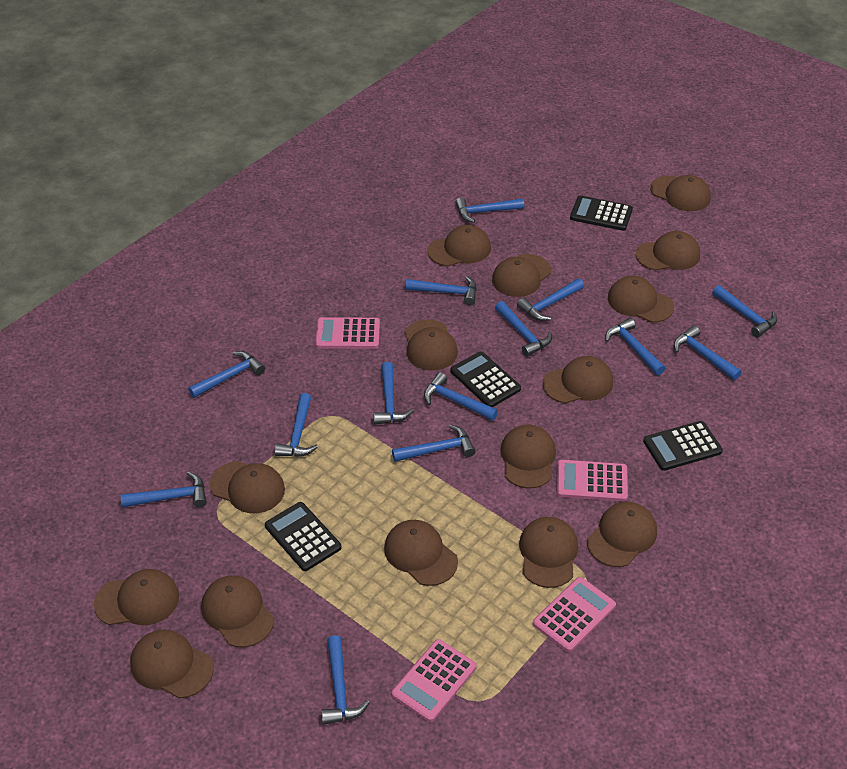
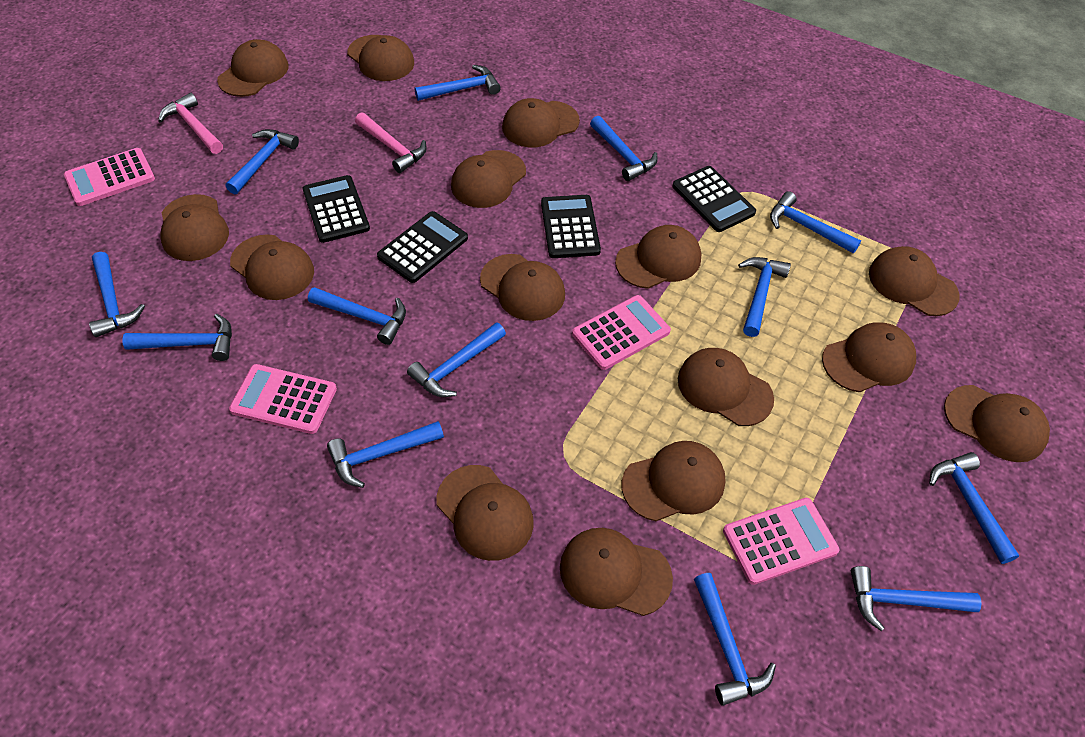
blue hammer: [121,472,207,508] [188,351,265,398] [275,393,318,457] [321,635,370,725] [374,362,414,425] [392,424,476,462] [405,276,477,305] [424,372,498,421] [455,198,524,223] [495,301,552,357] [517,278,584,321] [605,318,665,375] [674,325,742,380] [712,285,777,337] = 14 -> [89,252,145,337] [122,314,232,361] [225,129,299,194] [308,287,406,345] [327,421,444,488] [407,322,506,397] [415,65,501,101] [590,116,657,181] [694,573,776,706] [738,257,791,337] [770,191,861,254] [851,566,982,631] [929,452,1019,564] = 13
pink hammer: none = 0 -> [158,93,223,154] [355,112,427,173] = 2

